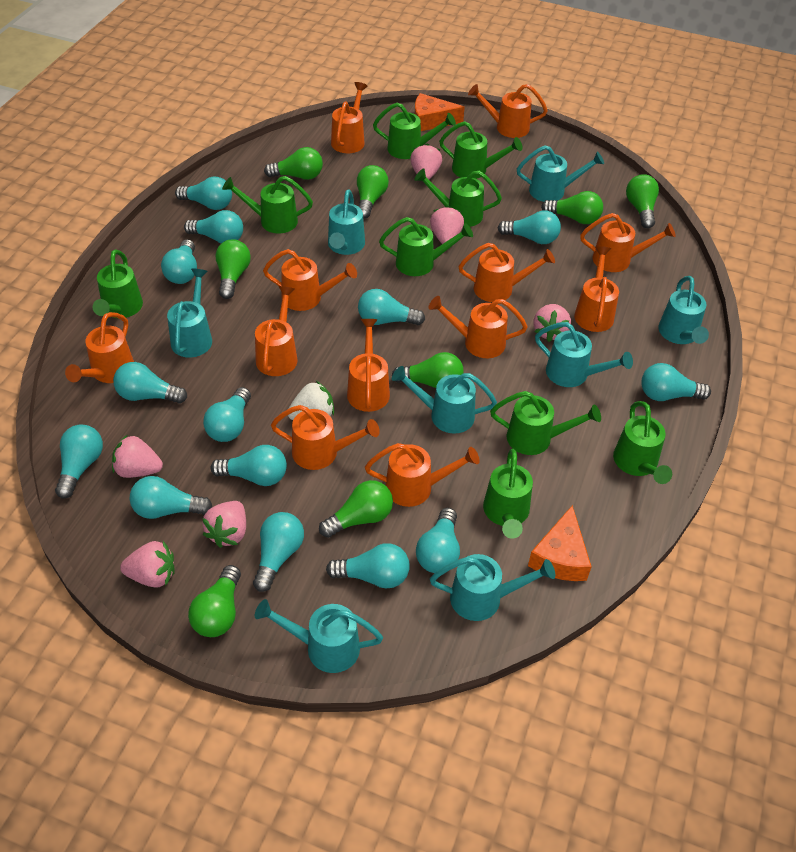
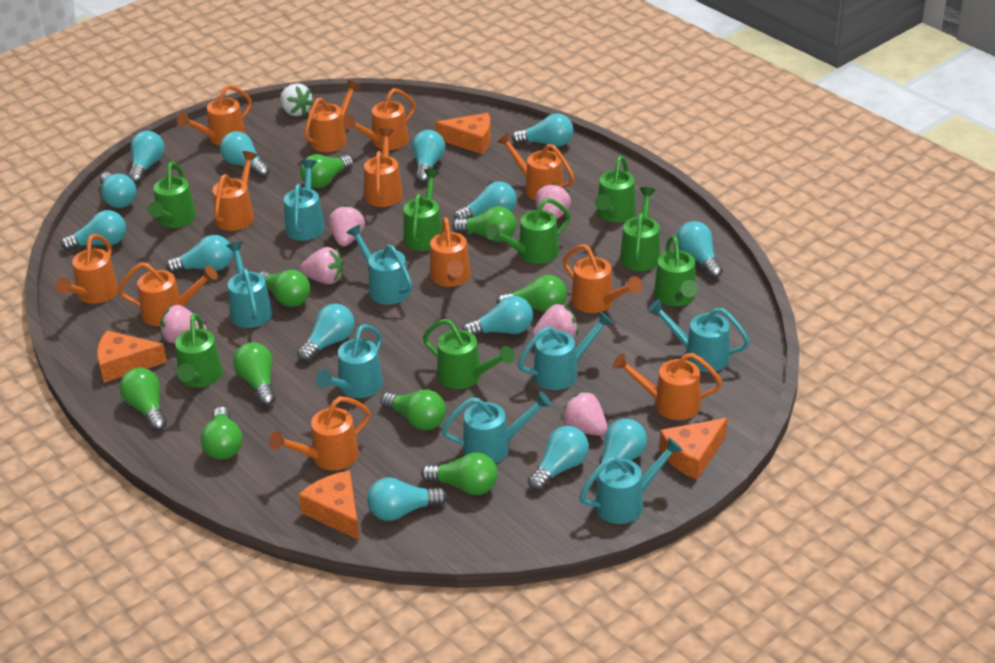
green light bulb: [188,565,241,637] [215,239,251,299] [264,147,323,180] [319,480,393,538] [357,165,389,218] [392,352,464,388] [541,191,603,224] [626,174,659,228] = 8 -> [119,368,167,431] [201,407,242,460] [233,342,276,406] [259,270,310,307] [300,154,353,188] [381,389,446,430] [421,452,498,495] [452,206,516,242] [496,275,567,312] = 9
green watering can: [93,250,143,318] [222,176,313,233] [373,103,456,159] [379,217,473,276] [414,168,502,227] [439,121,523,179] [483,449,533,539] [490,391,601,455] [613,401,672,484] = 9 -> [148,162,196,228] [175,313,223,388] [404,169,442,251] [423,319,514,389] [486,198,571,264] [595,156,636,222] [620,187,660,271] [654,235,698,306] = 8
orange cheese: [415,93,465,131] [528,505,592,581] = 2 -> [97,331,167,383] [298,471,360,540] [435,113,491,154] [659,418,727,480] = 4

